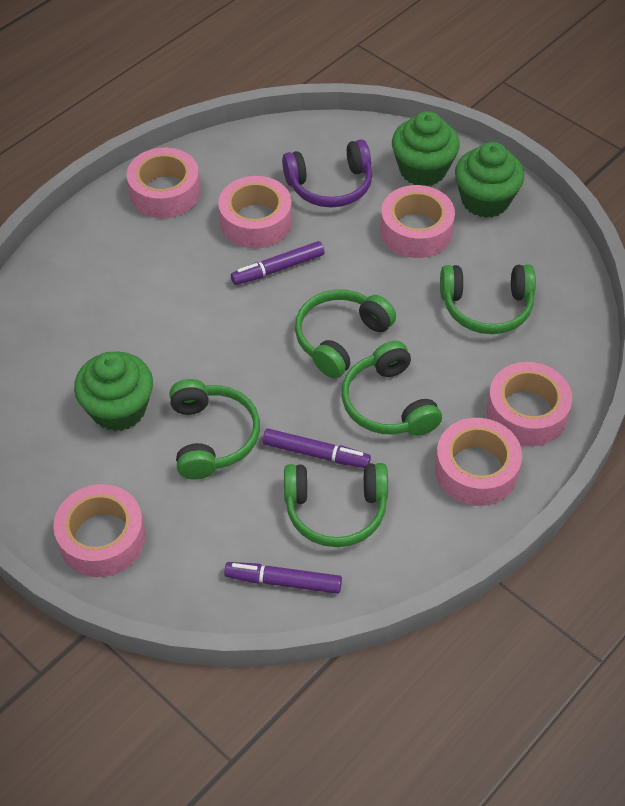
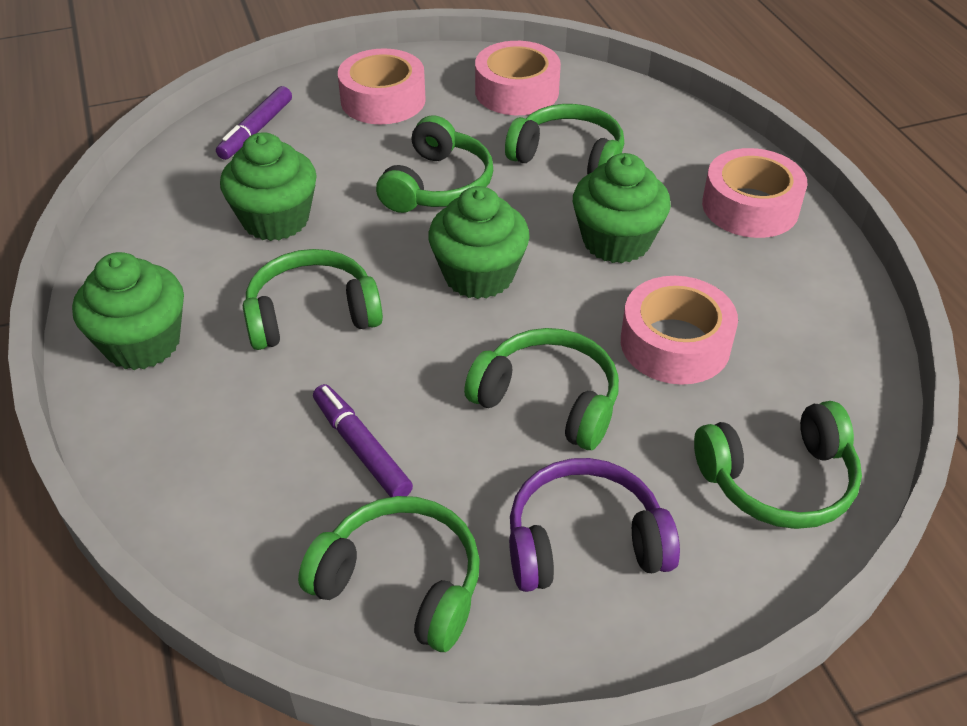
green cupcake: [74,352,153,431] [392,111,460,186] [455,142,524,218] = 3 -> [72,252,184,370] [220,132,317,241] [428,186,530,299] [573,153,671,263] = 4
green headphones: [169,379,260,480] [284,463,388,547] [295,289,396,378] [342,341,442,436] [440,264,536,334] = 5 -> [243,249,383,350] [298,496,480,652] [376,115,493,213] [464,328,619,450] [505,104,624,174] [694,401,862,529] = 6
pink tape: [53,484,146,577] [127,147,200,218] [218,176,292,248] [380,185,455,258] [435,418,522,506] [486,362,572,446] = 6 -> [338,48,426,124] [475,41,561,115] [621,276,738,385] [702,148,807,238] = 4
purple marker: [224,562,342,594] [231,241,325,285] [262,429,371,468] = 3 -> [216,86,292,160] [313,384,413,497] = 2

